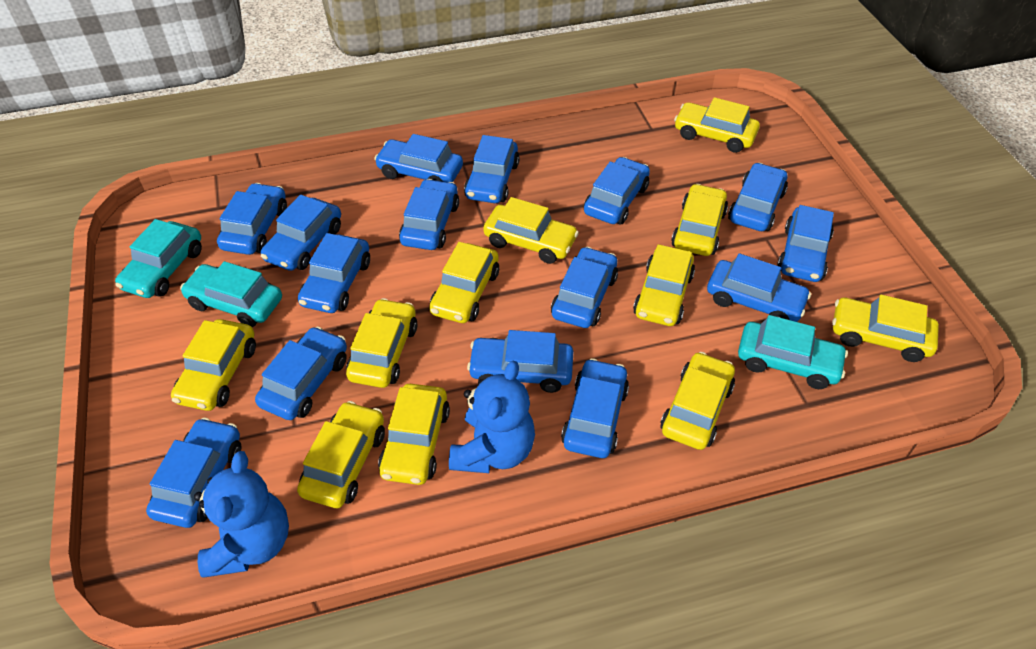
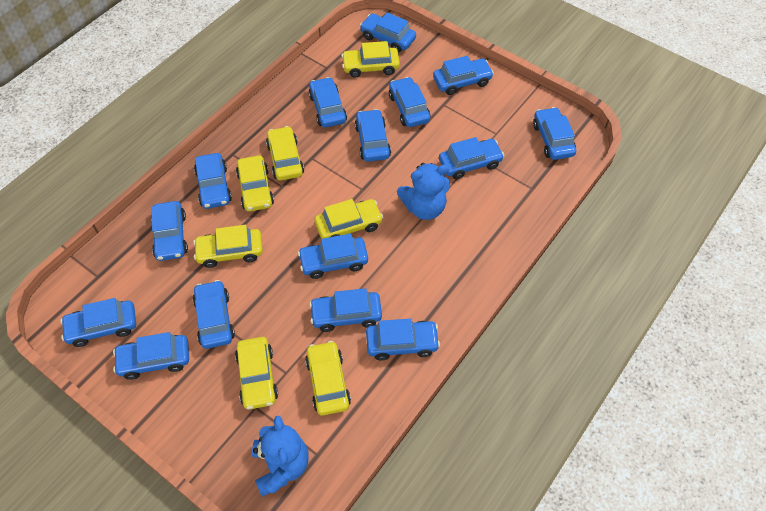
turquoise car: [115,219,202,298] [180,261,282,327] [738,315,848,389] = 3 -> none = 0
yellow car: [171,319,256,411] [297,401,385,508] [346,298,418,388] [378,384,450,485] [429,242,499,323] [483,197,579,264] [633,244,695,326] [660,352,735,450] [671,184,728,256] [674,97,760,153] [832,295,939,362] = 11 -> [193,225,263,268] [235,337,278,410] [236,155,274,212] [266,126,304,181] [305,341,351,416] [315,199,383,239] [341,41,400,78] = 7

